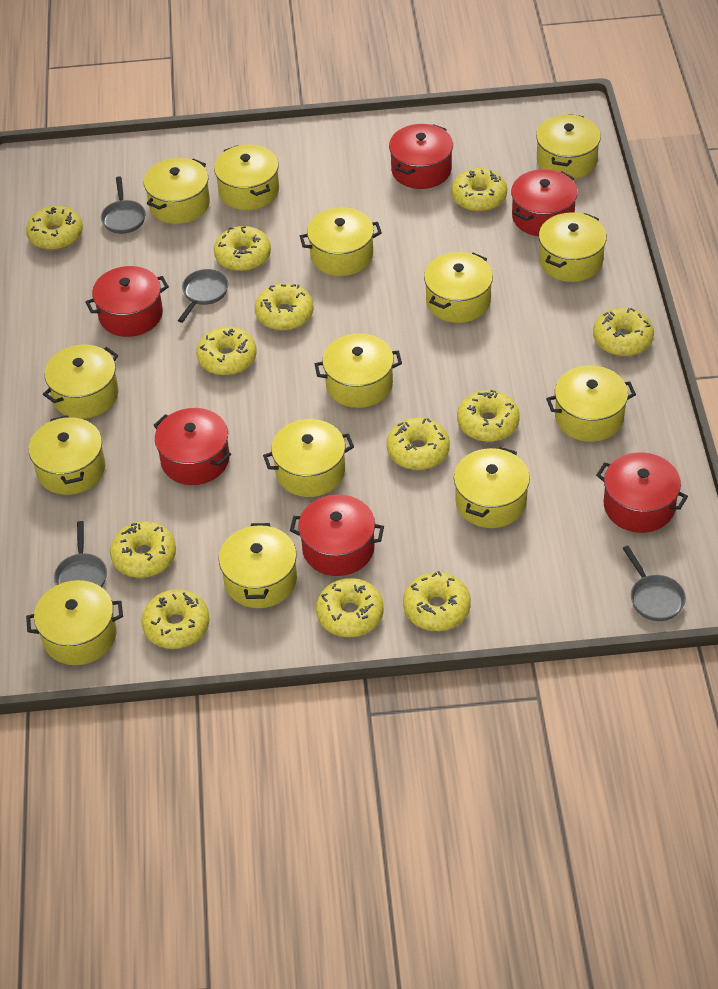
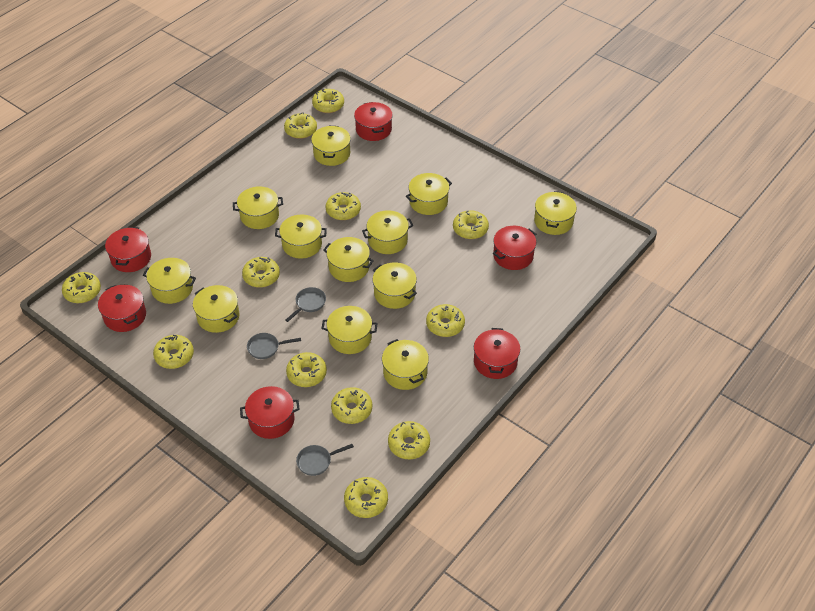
grey pan: [54,521,107,587] [101,176,145,234] [178,269,228,323] [623,546,686,621] = 4 -> [247,333,301,359] [285,287,326,322] [296,444,354,476] = 3
yellow pot: [26,580,123,665] [28,416,105,495] [43,345,118,419] [144,158,210,224] [214,145,279,210] [219,523,297,608] [263,419,354,497] [300,207,382,276] [315,333,402,408] [424,252,493,323] [454,447,530,528] [536,114,601,179] [539,212,607,282] [546,365,636,442] = 14 -> [143,258,196,304] [193,285,239,333] [233,186,283,229] [275,214,327,259] [311,126,351,166] [321,306,378,354] [323,237,374,282] [362,210,413,254] [372,262,417,309] [382,339,429,390] [406,173,452,215] [534,191,577,235] = 12

